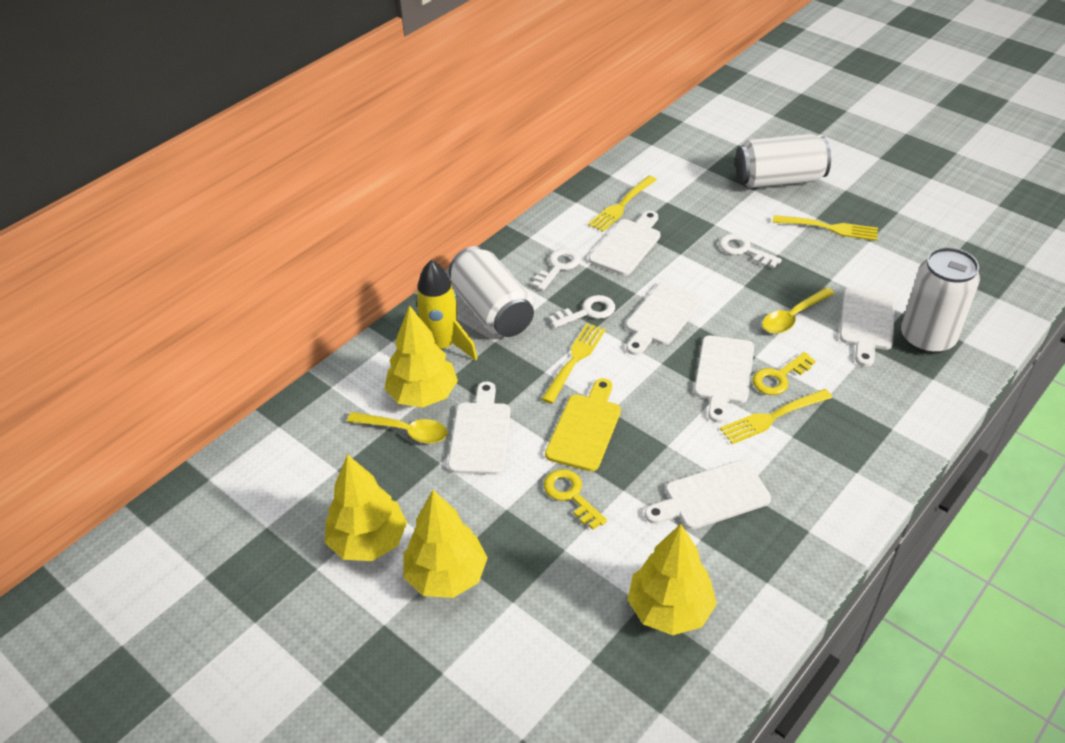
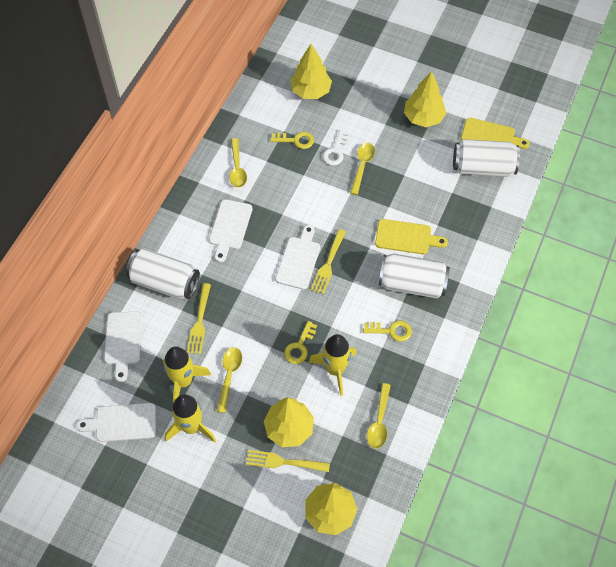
white cutting board: [448,381,511,475] [589,211,661,276] [626,281,703,355] [645,460,771,529] [694,336,754,423] [840,287,895,367] = 6 -> [76,403,156,442] [104,312,142,382] [209,199,253,262] [275,225,320,290] = 4
white key: [532,248,580,291] [549,295,615,328] [719,234,782,268] = 3 -> [323,130,349,165] = 1
yellow cutting board: [545,378,621,472] = 1 -> [375,219,448,254] [461,118,530,149] = 2
yellow fork: [542,323,606,404] [588,176,657,232] [720,389,832,444] [773,215,878,241] = 4 -> [187,283,211,354] [246,450,330,472] [311,229,346,295] = 3
yellow key: [544,469,607,530] [753,352,816,395] = 2 -> [270,132,314,149] [284,321,317,364] [363,321,412,342] = 3
yellow rocket: [416,260,478,361] = 1 -> [163,347,211,403] [165,394,216,443] [309,334,357,396] = 3
yellow spoon: [347,412,448,444] [762,287,835,334] = 2 -> [217,347,242,413] [229,138,247,188] [350,143,375,195] [367,383,391,448] = 4

